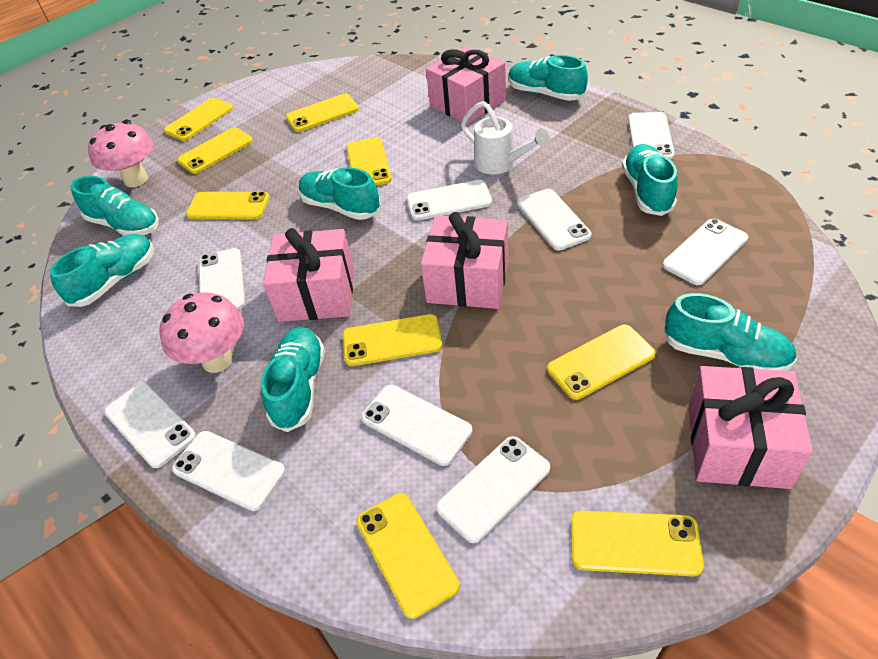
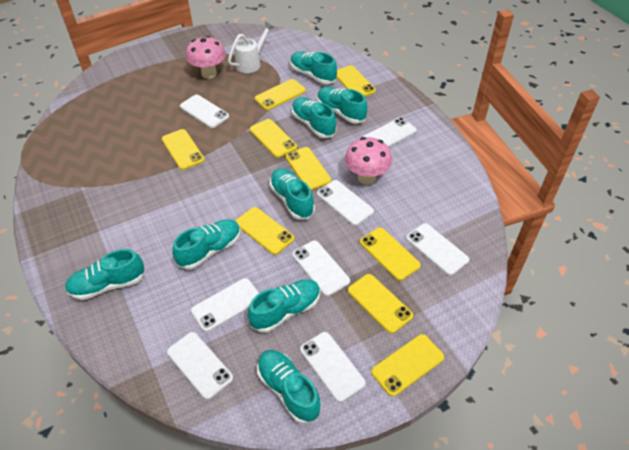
pink gift: [263,228,354,322] [421,212,509,309] [426,46,506,125] [689,366,813,489] = 4 -> none = 0
turquoise shoe: [50,234,154,307] [70,176,159,236] [261,327,325,432] [299,167,380,220] [508,55,588,101] [622,144,678,216] [664,293,797,371] = 7 -> [65,249,145,300] [172,219,241,270] [248,279,321,333] [257,350,321,424] [269,168,315,220] [290,51,337,84] [292,97,337,138] [317,87,367,124] = 8
white phone: [104,383,196,468] [172,431,286,511] [199,248,245,310] [361,385,472,466] [407,180,492,221] [436,436,550,543] [517,189,592,251] [628,112,675,160] [663,219,748,285] = 9 -> [167,332,233,400] [180,95,229,128] [191,278,259,332] [292,241,350,296] [300,332,366,402] [317,180,374,226] [363,117,416,147] [406,223,469,275] = 8

